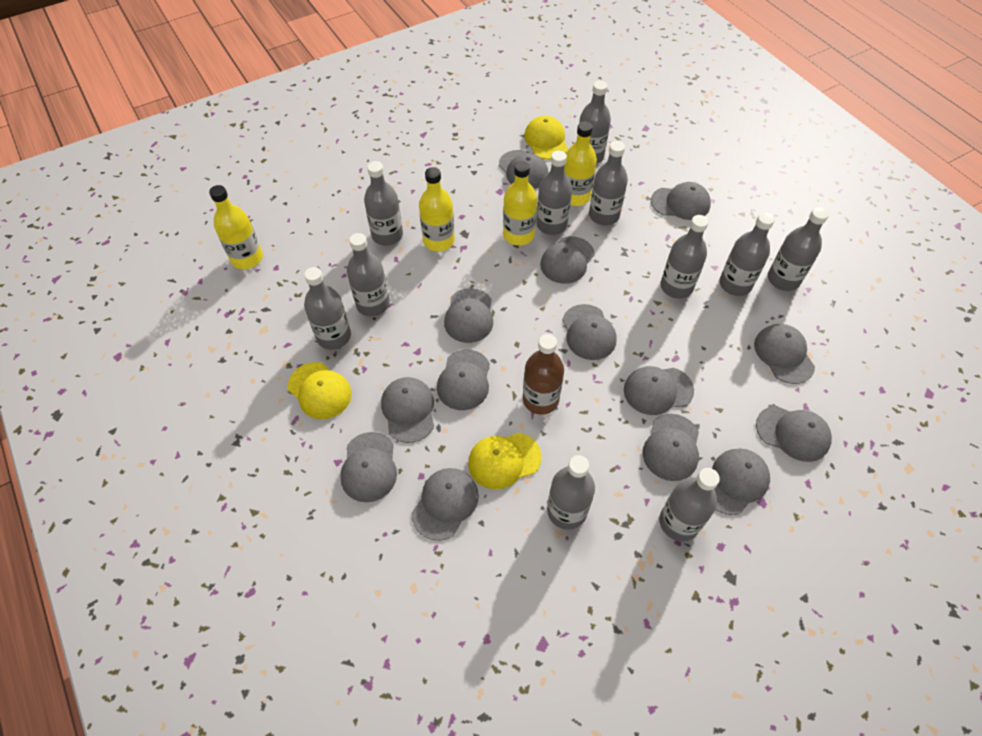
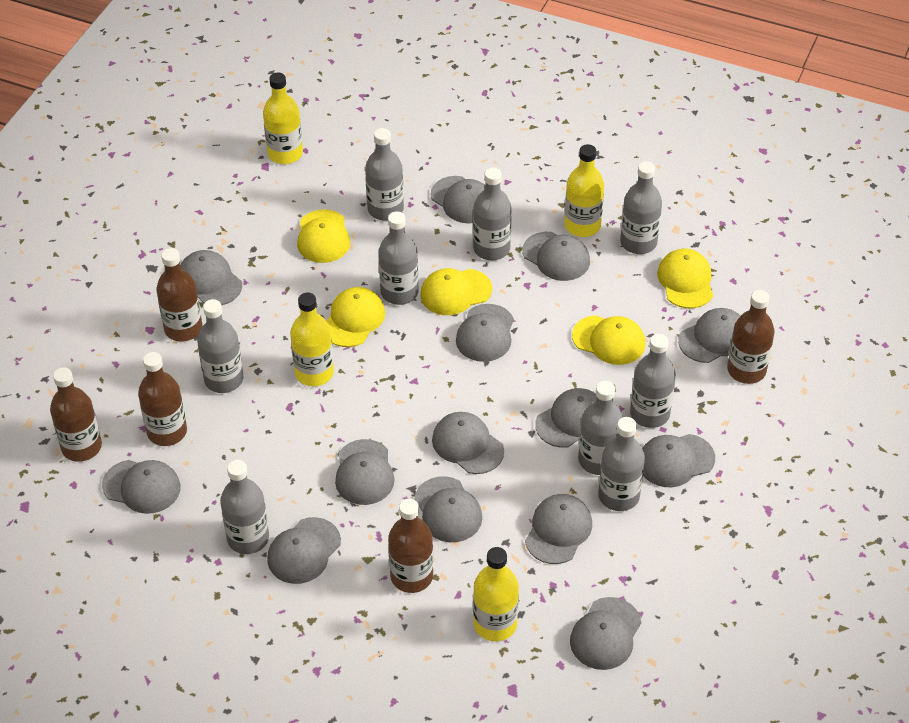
brown bottle: [523,334,564,415] = 1 -> [50,367,102,462] [138,352,187,446] [156,248,203,342] [388,499,433,593] [727,290,775,384] = 5
grey bottle: [304,267,351,350] [347,233,390,316] [364,161,403,246] [536,151,572,235] [547,455,595,530] [577,81,611,164] [589,141,628,226] [659,468,720,541] [661,215,708,298] [719,212,775,296] [768,207,829,291] = 11 -> [197,299,243,393] [220,460,269,554] [365,128,404,221] [379,211,418,305] [473,168,512,260] [578,381,623,475] [598,417,645,511] [620,161,662,254] [630,334,676,428] = 9
yellow cap: [288,362,352,419] [468,433,542,490] [524,116,568,160] = 3 -> [297,209,350,263] [326,287,385,347] [420,268,492,315] [572,315,645,365] [657,249,713,308] = 5

